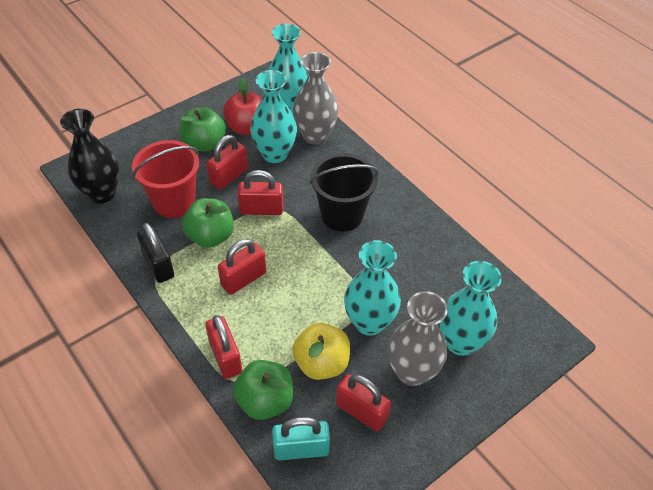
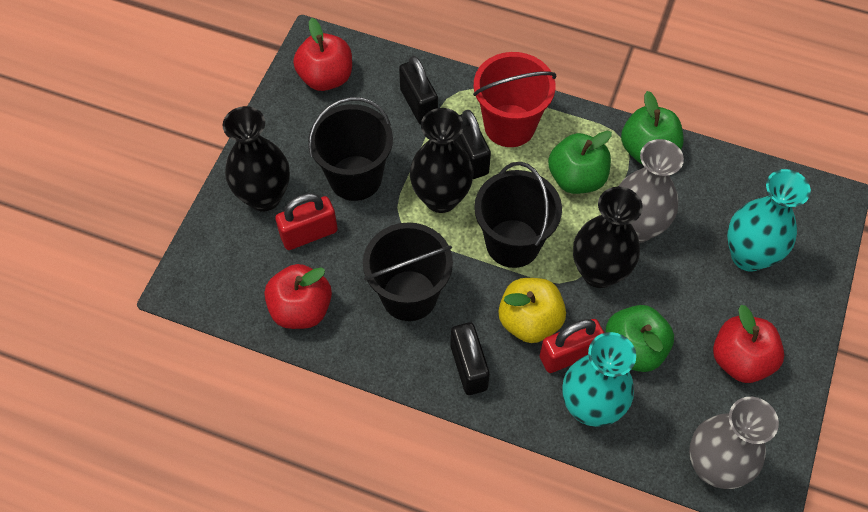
black bucket: [310,153,379,232] = 1 -> [308,97,393,201] [363,222,453,321] [474,162,562,268] = 3
black padlock: [137,223,174,283] = 1 -> [399,56,438,125] [451,322,490,395] [455,110,491,179] = 3
black vase: [60,109,120,204] = 1 -> [223,106,290,212] [410,108,474,213] [573,187,643,288] = 3
red apple: [223,78,262,135] = 1 -> [265,264,332,329] [293,18,352,91] [713,305,784,383] = 3
red padlock: [205,315,242,379] [206,135,248,190] [218,239,266,295] [237,170,283,215] [336,374,391,432] = 5 -> [275,193,338,250] [540,319,604,373] = 2
turquoise padlock: [272,417,330,460] = 1 -> none = 0
turquoise vase: [250,70,297,163] [268,24,308,114] [344,240,401,336] [439,261,502,356] = 4 -> [562,332,636,427] [727,169,811,271] = 2

